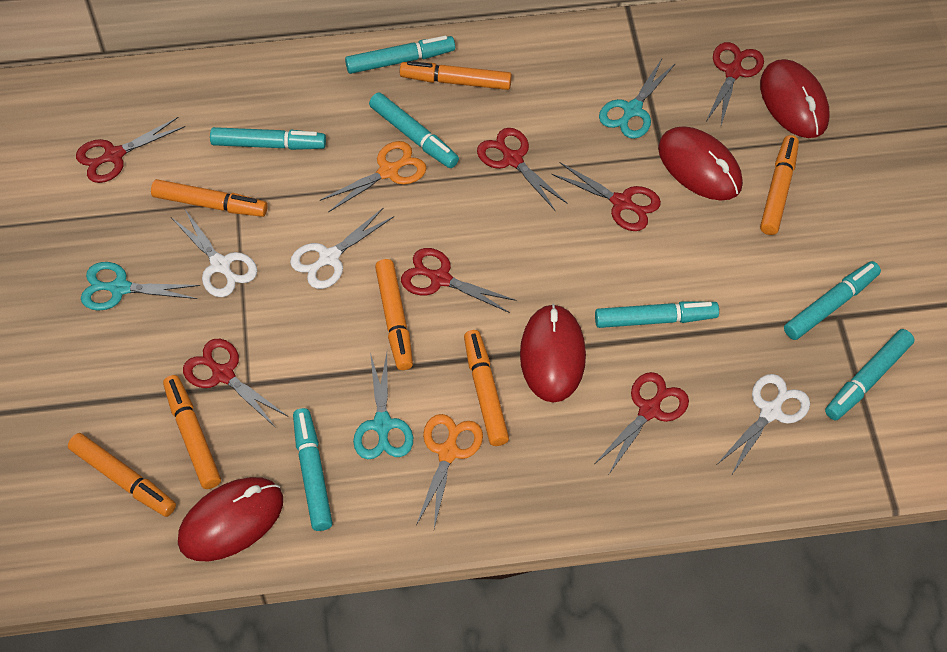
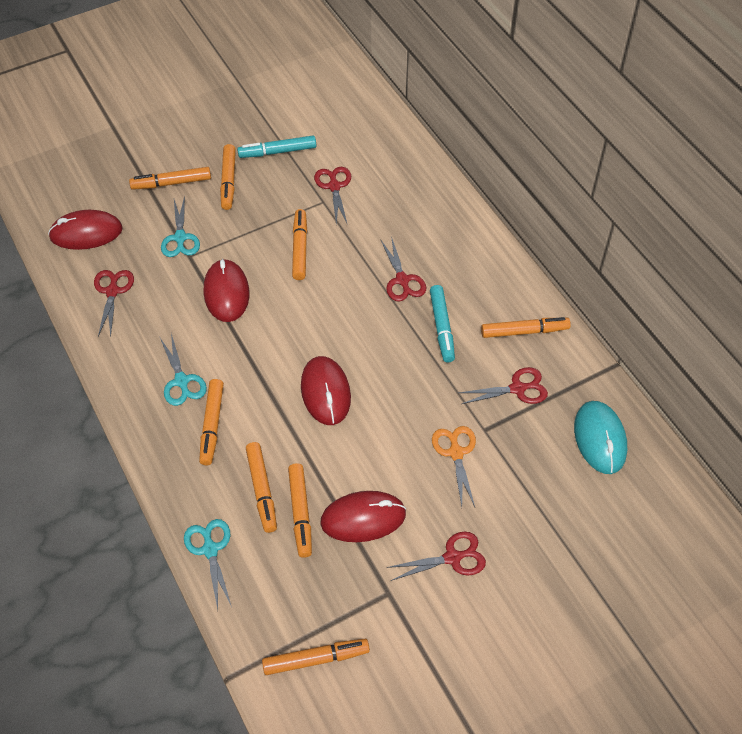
orange marker: [68,433,176,517] [151,179,267,217] [163,375,221,489] [375,259,413,370] [400,61,512,90] [464,330,509,446] [760,135,799,235] = 7 -> [129,167,211,190] [199,379,224,465] [220,144,236,210] [246,442,277,533] [262,639,370,675] [288,463,312,558] [292,209,307,280] [481,317,571,338] = 8
orange scissors: [320,141,427,212] [416,414,483,528] = 2 -> [432,426,476,507] = 1
red scissors: [76,117,185,183] [183,339,287,428] [401,248,517,313] [477,128,568,210] [551,162,661,231] [594,372,689,474] [706,42,764,125] = 7 -> [94,270,134,337] [314,167,351,225] [380,236,426,302] [387,532,486,581] [459,367,548,404] = 5
turquoise marker: [210,127,326,150] [293,408,332,531] [345,36,455,74] [369,92,459,168] [595,302,719,328] [784,261,881,340] [825,329,915,420] = 7 -> [237,136,316,158] [430,285,455,362] = 2
turquoise mouse: none = 0 -> [574,401,627,474] = 1
white scissors: [171,208,257,297] [290,207,394,289] [718,374,810,476] = 3 -> none = 0

